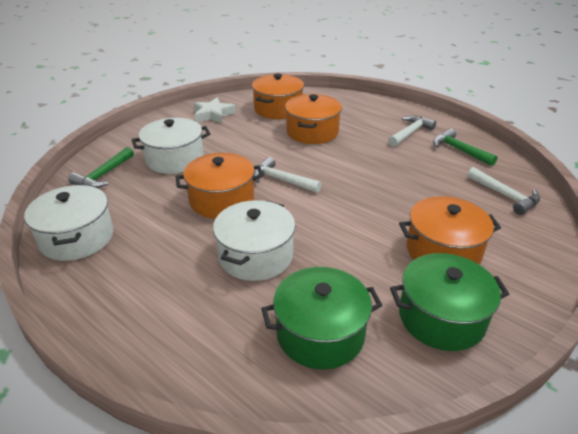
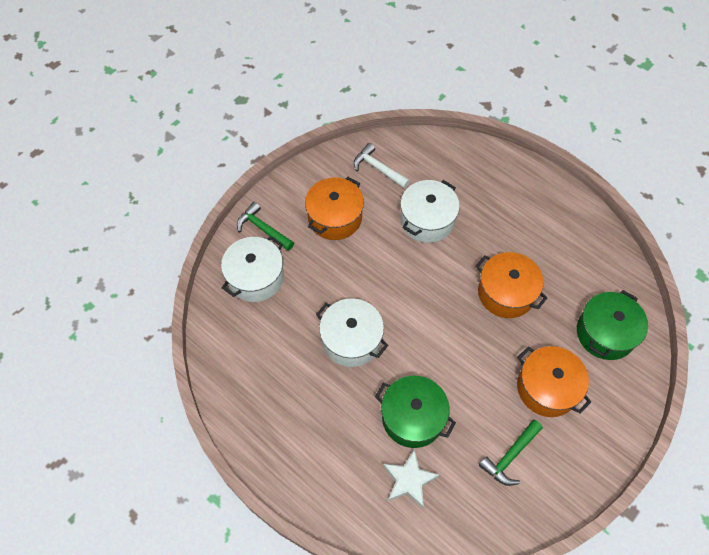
orange pot: [176,153,263,219] [252,74,304,119] [285,94,342,144] [399,196,501,265] = 4 -> [305,177,364,240] [476,252,547,318] [517,346,591,417] = 3
white hammer: [253,157,322,193] [388,116,436,147] [467,167,540,215] = 3 -> [354,143,410,188] = 1

